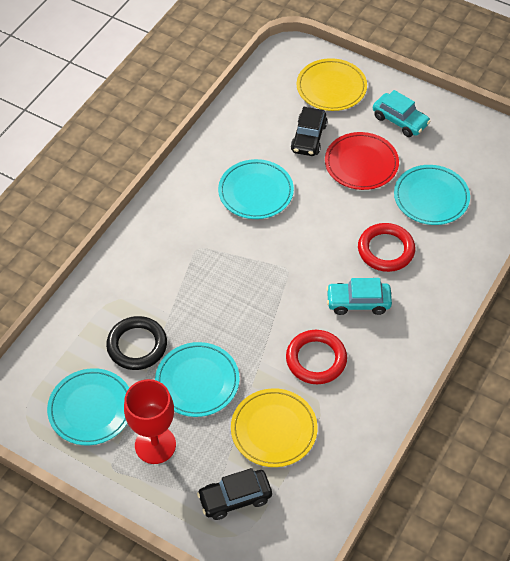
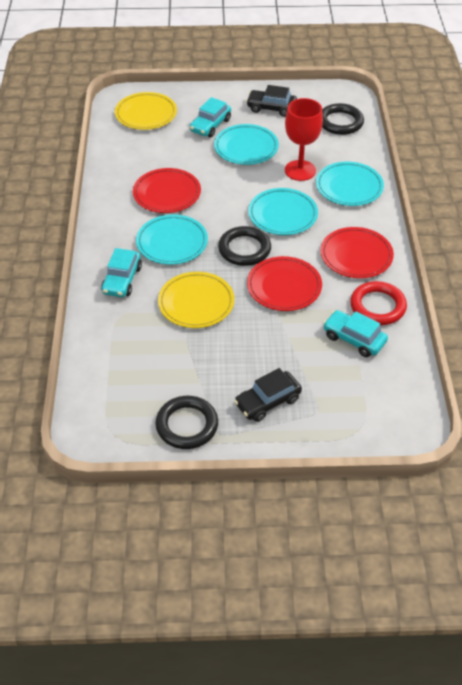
black ring: [106,316,167,370] = 1 -> [155,396,218,449] [218,226,271,266] [322,103,364,135] = 3
red plate: [325,132,399,190] = 1 -> [133,168,201,213] [247,256,322,311] [320,227,394,278] = 3
red ring: [286,330,347,384] [358,223,415,272] = 2 -> [350,281,407,325] = 1
turquoise car: [326,278,392,315] [373,90,431,137] = 2 -> [101,248,142,297] [190,97,231,137] [323,310,388,357] = 3

